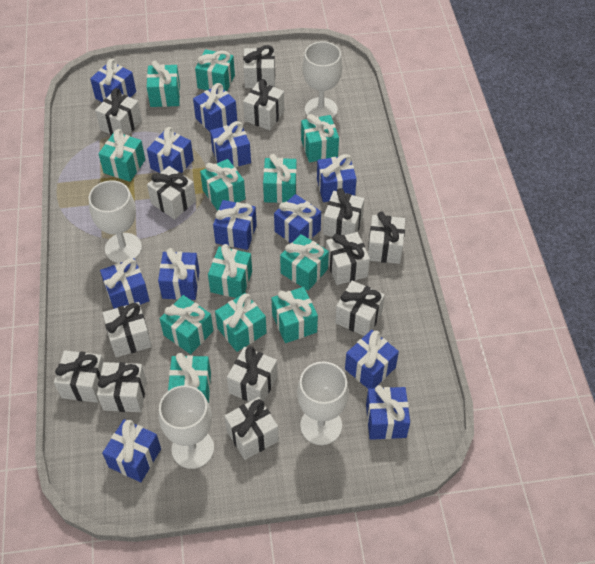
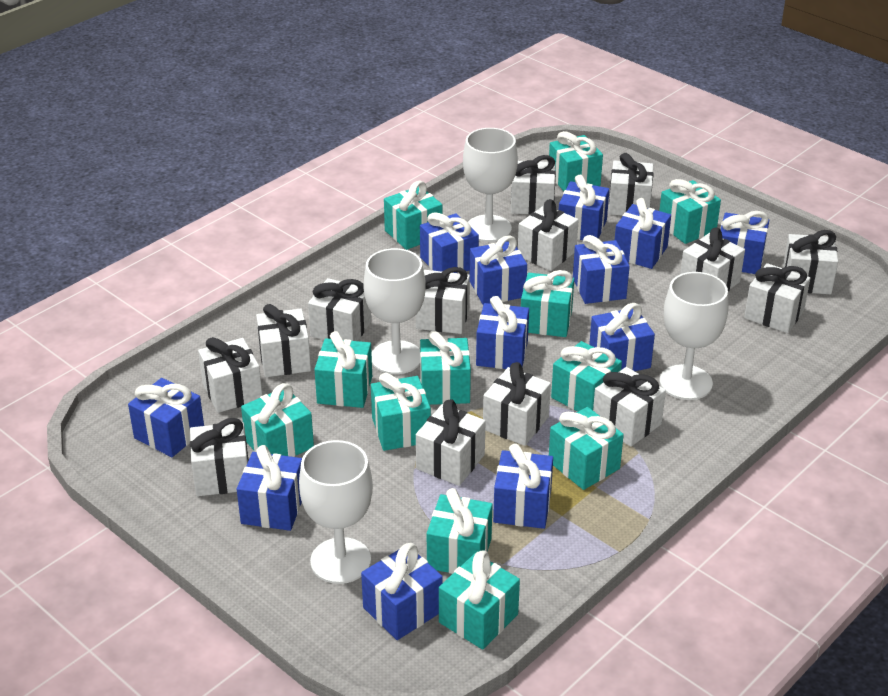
white gift: [54,350,104,403] [95,88,142,135] [97,362,147,412] [103,302,152,357] [147,166,196,219] [224,397,279,460] [227,346,278,402] [243,45,275,88] [243,79,284,130] [323,188,365,237] [326,232,370,285] [335,281,385,336] [368,212,405,264] = 13 -> [190,418,249,496] [198,337,262,413] [256,304,311,377] [308,278,371,341] [416,267,470,334] [416,399,486,486] [483,362,551,446] [511,155,556,215] [518,199,579,271] [593,367,666,447] [608,153,654,216] [680,227,745,291] [744,263,810,333] [783,230,838,294] = 14

